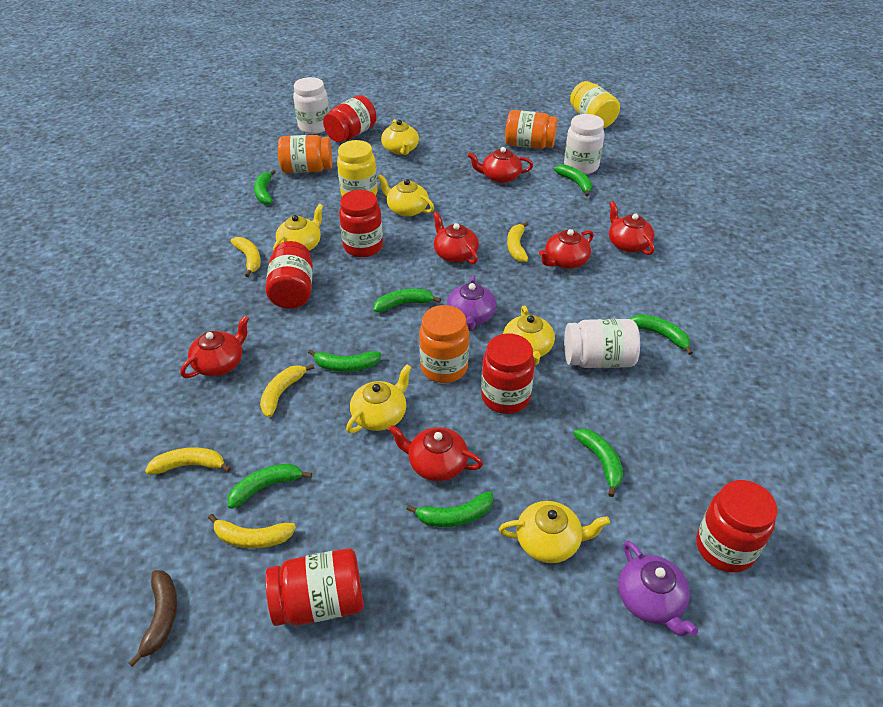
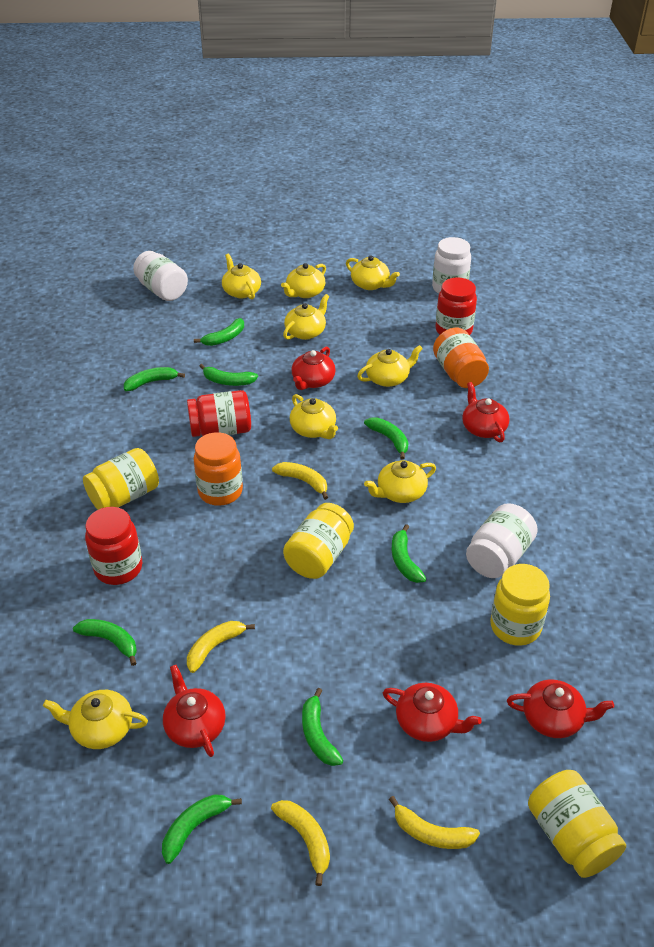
brown banana: [128,570,177,667] = 1 -> none = 0
orange jar: [278,135,332,173] [419,305,469,383] [505,110,557,149] = 3 -> [193,432,243,506] [433,328,489,388] = 2
purple teapot: [447,275,496,331] [618,541,698,636] = 2 -> none = 0
red jar: [265,241,313,309] [265,548,364,626] [323,95,377,142] [339,190,383,257] [481,333,535,414] [696,480,777,573] = 6 -> [85,507,142,585] [187,390,251,437] [435,278,477,335] = 3
red teapot: [180,316,249,378] [388,425,483,481] [433,212,479,264] [468,147,533,183] [539,229,594,269] [609,201,654,255] = 6 -> [163,665,226,757] [291,346,336,390] [383,683,482,742] [462,382,510,442] [507,679,614,738] = 5
yellow banana: [145,447,231,475] [208,514,296,548] [231,237,261,277] [260,364,314,417] [507,222,528,262] = 5 -> [187,621,255,673] [271,800,330,886] [272,462,328,500] [389,796,480,849] = 4
yellow jar: [337,140,378,196] [570,81,620,128] = 2 -> [83,448,159,510] [283,503,354,579] [490,564,550,646] [528,770,626,878] = 4
yellow teapot: [273,204,323,251] [346,364,412,433] [377,174,434,217] [381,119,419,155] [499,501,610,563] [503,306,555,365] = 6 -> [43,690,148,749] [222,254,261,299] [281,263,326,298] [283,294,329,340] [290,394,338,439] [346,255,400,290] [357,345,423,387] [364,460,436,503] = 8

